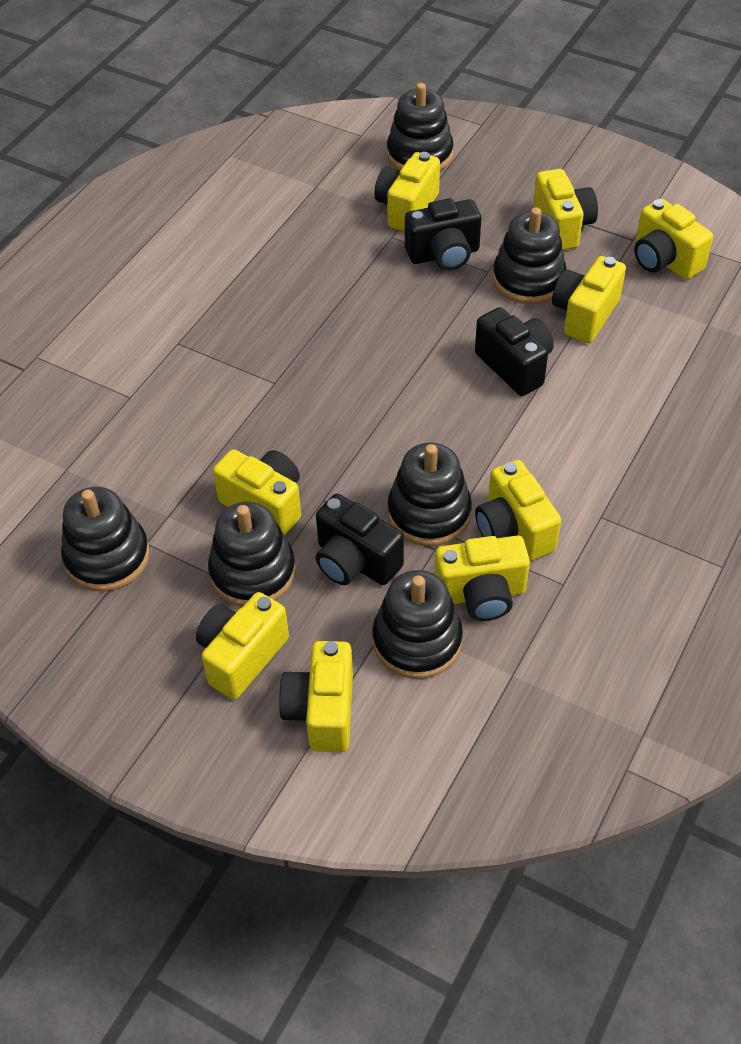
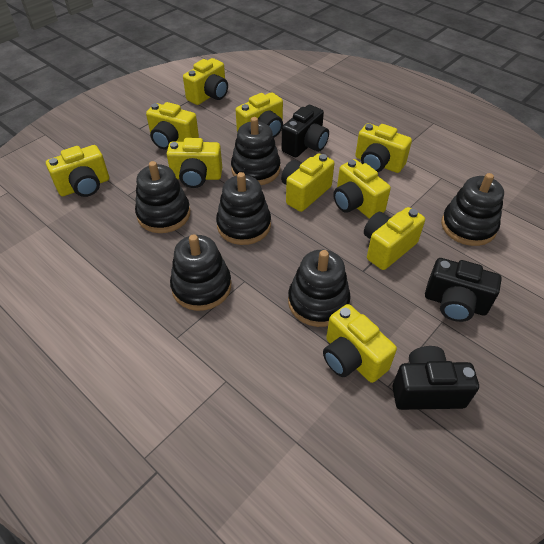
yellow camera: [196,592,289,700] [213,449,301,535] [279,641,353,752] [374,152,440,232] [434,535,530,621] [475,460,561,561] [533,169,598,250] [552,256,626,343] [634,199,713,280] = 9 -> [46,145,109,197] [146,102,199,150] [167,138,222,188] [183,58,228,105] [236,92,283,138] [281,153,334,212] [323,304,397,383] [333,159,391,219] [355,123,412,173] [364,207,425,270] = 10

